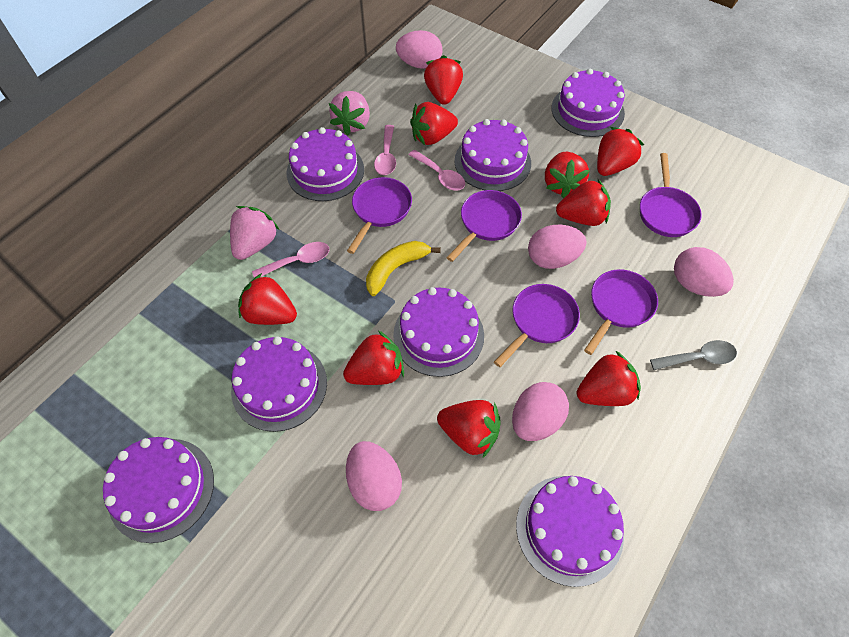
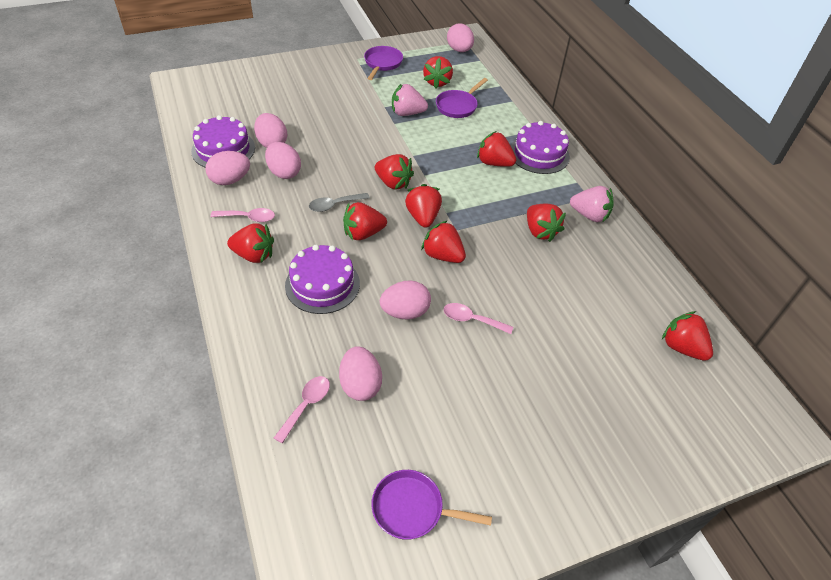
pink egg: [346,441,402,511] [396,30,442,69] [512,382,569,441] [528,225,586,269] [674,247,734,297] = 5 -> [205,151,250,185] [254,113,287,148] [265,142,301,179] [339,346,382,401] [380,280,431,320] [447,23,474,52] = 6
purple cake: [103,437,214,543] [231,336,327,432] [287,127,364,201] [393,287,484,377] [454,119,531,191] [516,476,624,587] [551,69,625,137] = 7 -> [191,115,255,168] [285,245,360,314] [511,121,570,174] = 3
purple pan: [347,177,412,254] [446,190,522,262] [494,284,580,367] [584,269,658,355] [640,153,702,237] = 5 -> [364,46,403,80] [372,470,492,540] [436,78,488,118] = 3
yellow banana: [366,241,441,296] = 1 -> none = 0

